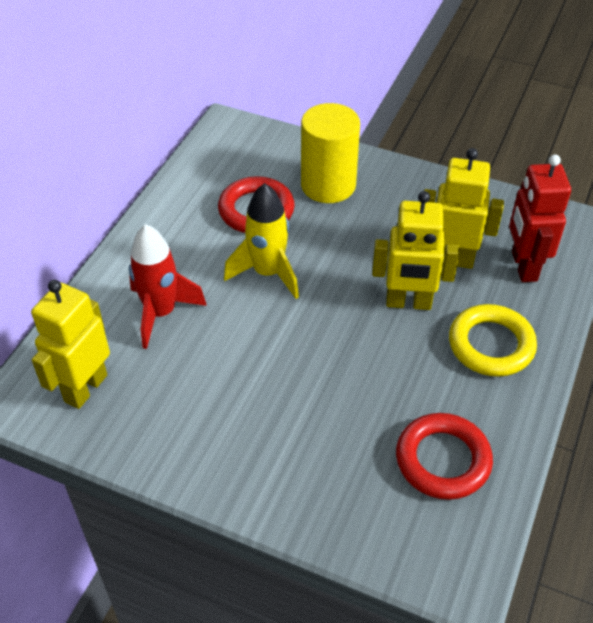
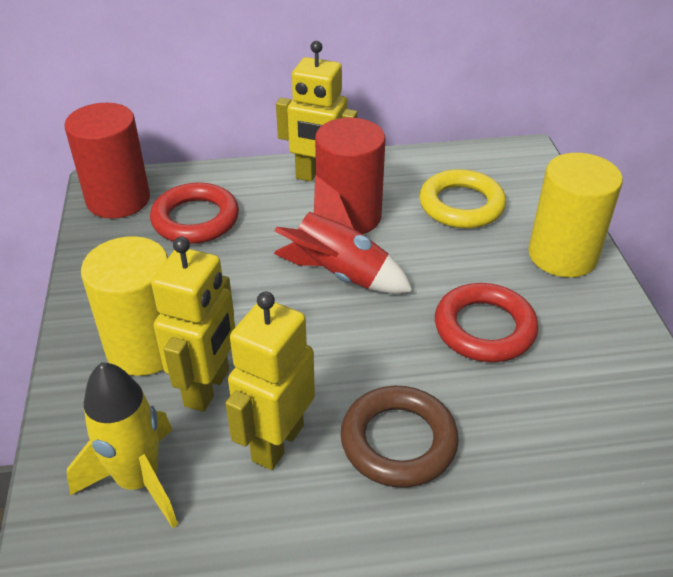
brown ring: none = 0 -> [341,386,459,488] = 1
red cylinder: none = 0 -> [65,103,150,219] [315,118,385,234] = 2
red robot: [509,155,571,282] = 1 -> none = 0
yellow cylinder: [301,103,360,203] = 1 -> [81,236,168,376] [528,153,623,278] = 2

